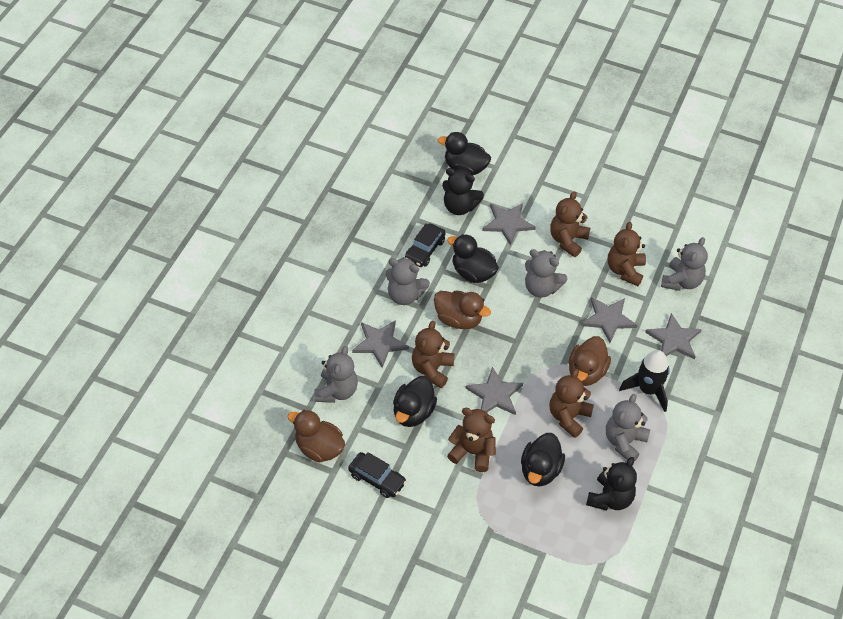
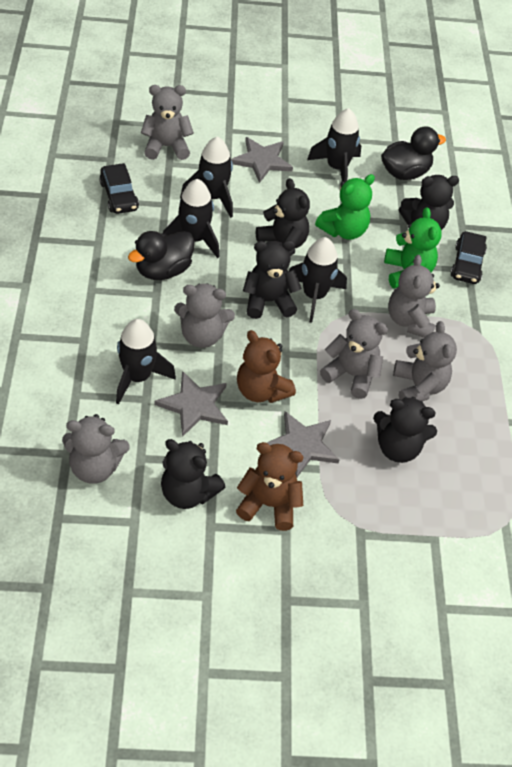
black duck: [393,376,437,427] [438,132,491,175] [447,234,499,283] [521,433,565,487] = 4 -> [128,231,194,280] [381,126,446,180] = 2
black rocket: [619,350,670,412] = 1 -> [116,319,176,404] [163,179,219,258] [180,137,233,218] [289,237,347,323] [307,108,361,182] = 5
black teddy bear: [442,168,484,215] [586,457,637,511] = 2 -> [161,439,226,509] [243,240,302,319] [256,178,310,256] [373,397,437,463] [399,175,459,230] = 5
brown duck: [287,410,345,463] [434,291,491,329] [569,336,611,386] = 3 -> none = 0
brown teddy bear: [412,321,455,388] [447,408,496,472] [550,191,590,257] [550,369,594,438] [608,222,646,286] = 5 -> [236,442,304,531] [237,330,296,403] = 2
green teddy bear: none = 0 -> [315,174,375,240] [384,207,442,289] = 2
grey star: [352,320,409,368] [466,367,523,415] [482,203,536,246] [581,297,638,343] [645,313,702,360] = 5 -> [154,371,228,437] [231,137,293,183] [267,411,339,477] = 3
grey teddy bear: [314,346,358,403] [386,258,430,305] [525,249,567,298] [606,394,650,461] [661,237,708,291] = 5 -> [62,414,130,484] [141,85,194,160] [174,283,235,348] [320,309,388,399] [388,255,440,338] [393,321,457,401] = 6

